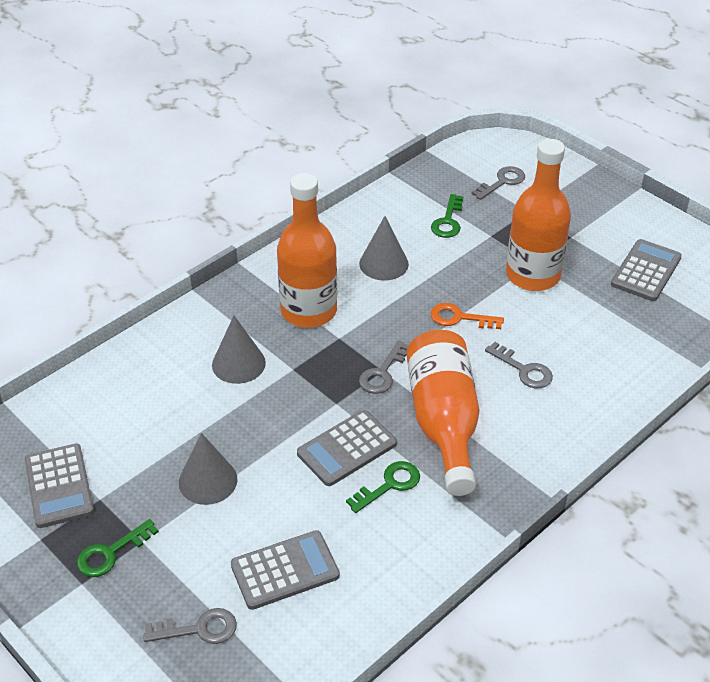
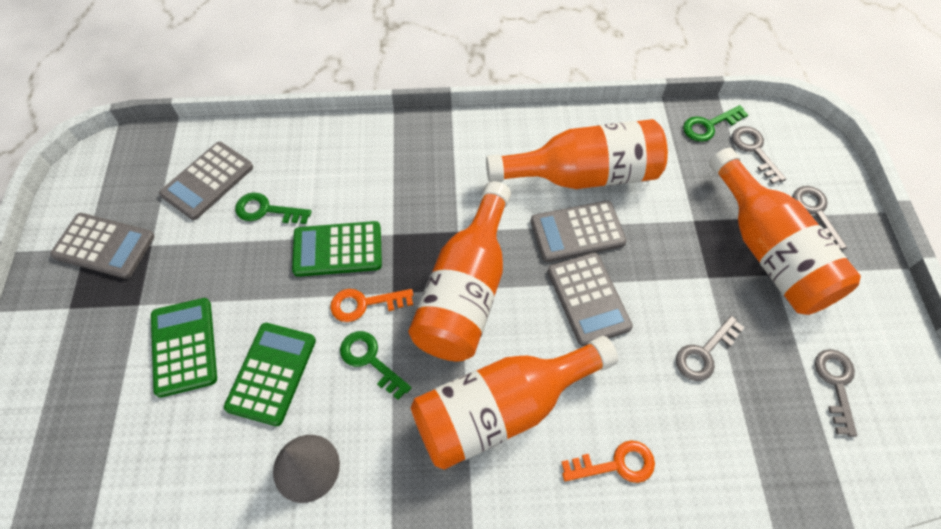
green calculator: none = 0 -> [151,298,217,398] [224,323,316,426] [292,221,382,277] = 3
grey cone: [179,433,238,505] [212,316,266,384] [359,216,409,281] = 3 -> [273,435,340,503] = 1
orange bottle: [277,173,337,328] [406,330,480,496] [506,139,571,291] = 3 -> [408,181,511,361] [411,336,618,470] [486,119,668,189] [709,148,861,315] = 4
orange key: [431,303,504,329] = 1 -> [330,289,413,322] [562,441,655,483] = 2

